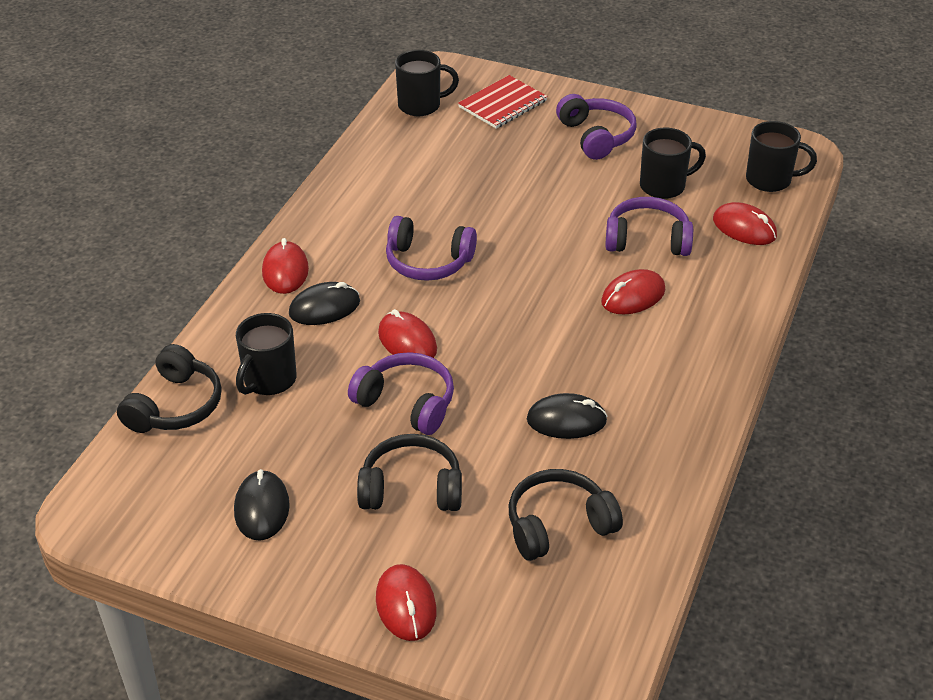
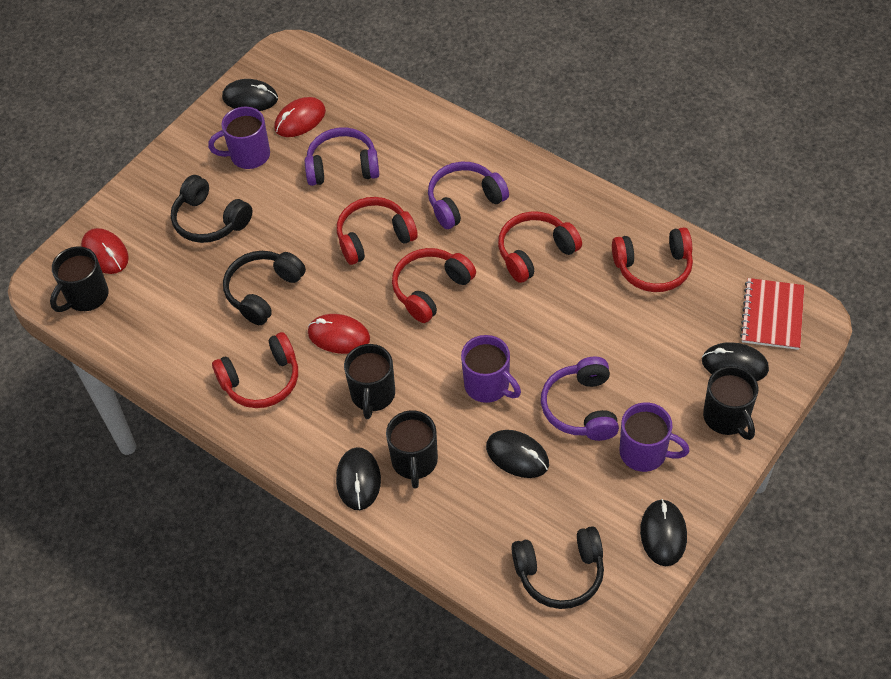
black mouse: [234,469,290,541] [289,282,360,325] [527,393,608,439] = 3 -> [222,79,278,111] [336,447,381,510] [486,430,549,478] [640,499,687,566] [702,342,769,381] = 5
purple headphones: [348,352,454,435] [386,216,477,281] [556,94,637,160] [605,197,693,256] = 4 -> [305,127,379,186] [428,162,509,229] [541,357,619,441] = 3
purple mug: none = 0 -> [208,107,270,169] [461,335,521,403] [620,402,690,472] = 3
red headphones: none = 0 -> [212,332,298,408] [337,197,418,265] [392,248,476,323] [498,211,582,283] [612,227,693,292] = 5
red mouse: [262,238,309,294] [376,564,437,641] [378,309,437,358] [601,269,665,314] [713,202,777,245] = 5 -> [81,228,129,274] [274,97,326,137] [308,314,370,354] = 3

